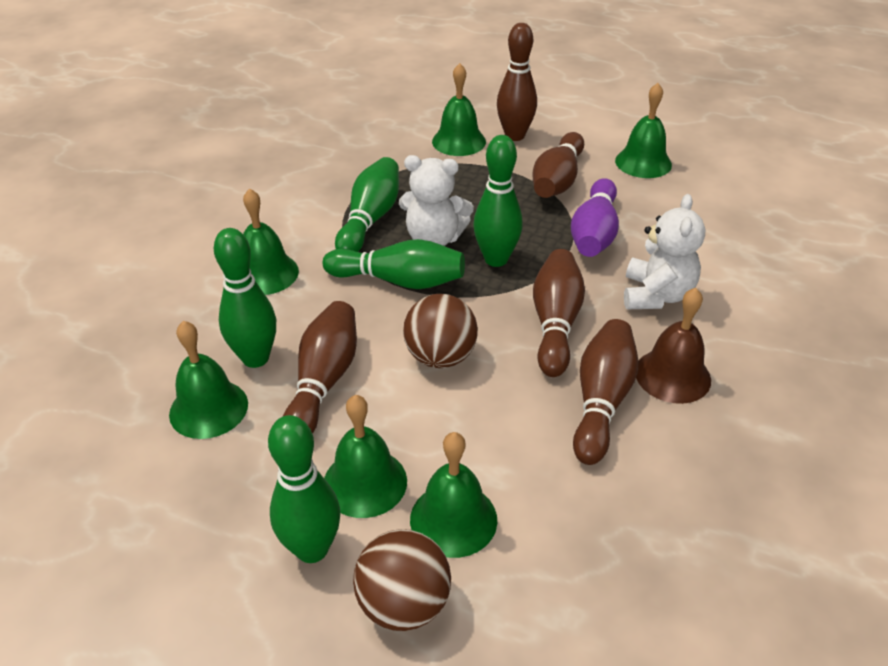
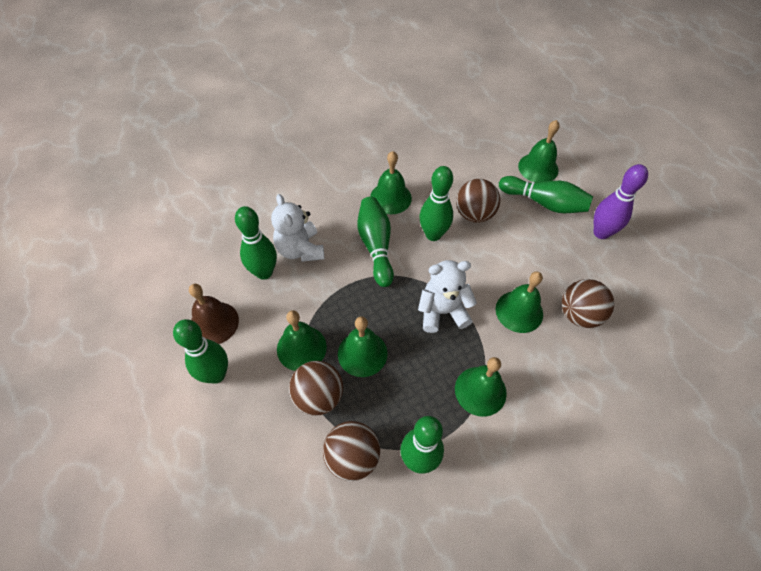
brown ball: [353,529,451,631] [403,294,478,368] = 2 -> [289,361,343,416] [323,421,380,481] [456,179,500,223] [562,279,614,328] = 4
brown bowling pin: [283,301,357,434] [497,23,537,141] [532,132,584,198] [533,249,585,377] [573,319,638,465] = 5 -> none = 0
green bowling pin: [214,228,276,368] [268,415,341,563] [322,239,465,289] [335,157,399,252] [473,135,523,267] = 5 -> [173,319,228,384] [235,206,277,280] [358,197,394,287] [400,416,444,474] [420,166,453,241] [499,176,593,213] = 6

